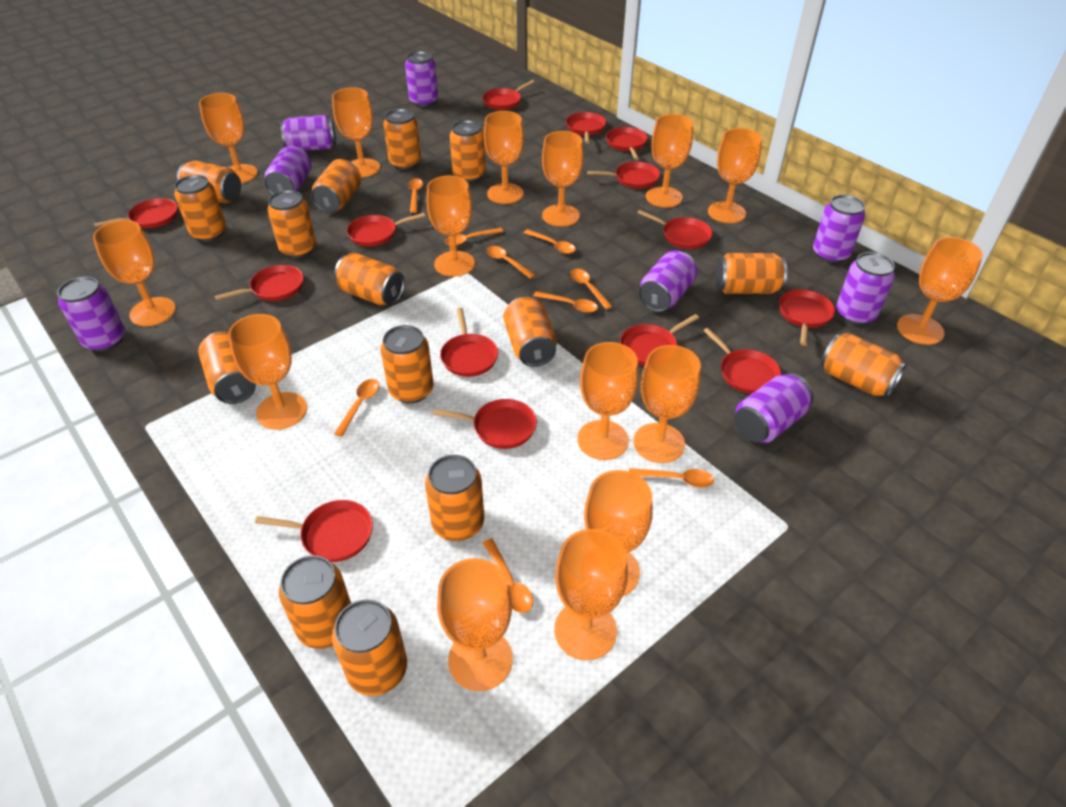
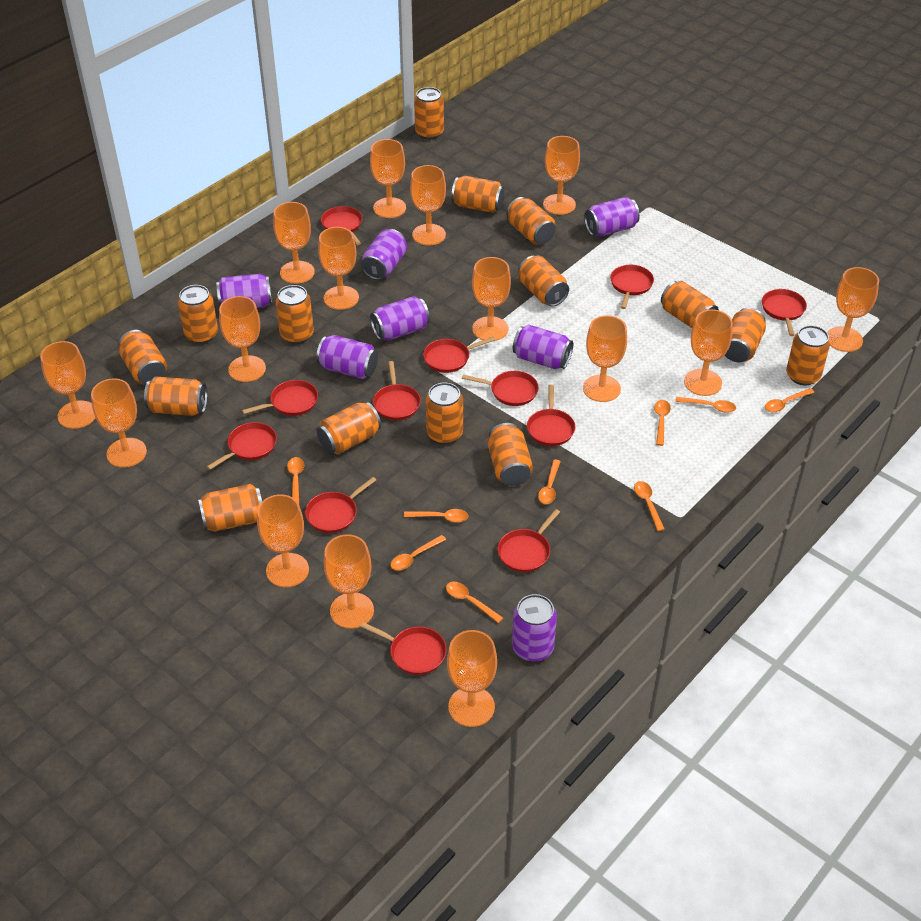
purple can: [57,277,125,351] [264,146,312,195] [280,115,336,151] [405,51,438,107] [638,251,697,312] [735,373,814,443] [813,195,865,263] [836,252,895,325] = 8 -> [216,274,272,308] [316,335,378,379] [361,229,407,280] [370,296,430,340] [512,594,557,662] [513,324,573,369] [584,197,640,237] = 7
red pan: [94,198,178,228] [215,265,304,301] [255,500,373,562] [347,213,425,246] [433,399,537,449] [440,308,498,377] [483,80,535,110] [566,112,606,143] [587,162,660,188] [606,127,648,160] [620,314,699,366] [638,210,713,249] [703,328,781,394] [779,289,835,346] = 14 -> [207,422,277,470] [242,380,318,416] [305,477,376,533] [321,206,362,245] [360,622,447,675] [373,361,421,420] [423,336,495,373] [462,371,539,406] [497,509,560,572] [527,385,575,446] [610,265,654,309] [762,289,807,336] = 12

